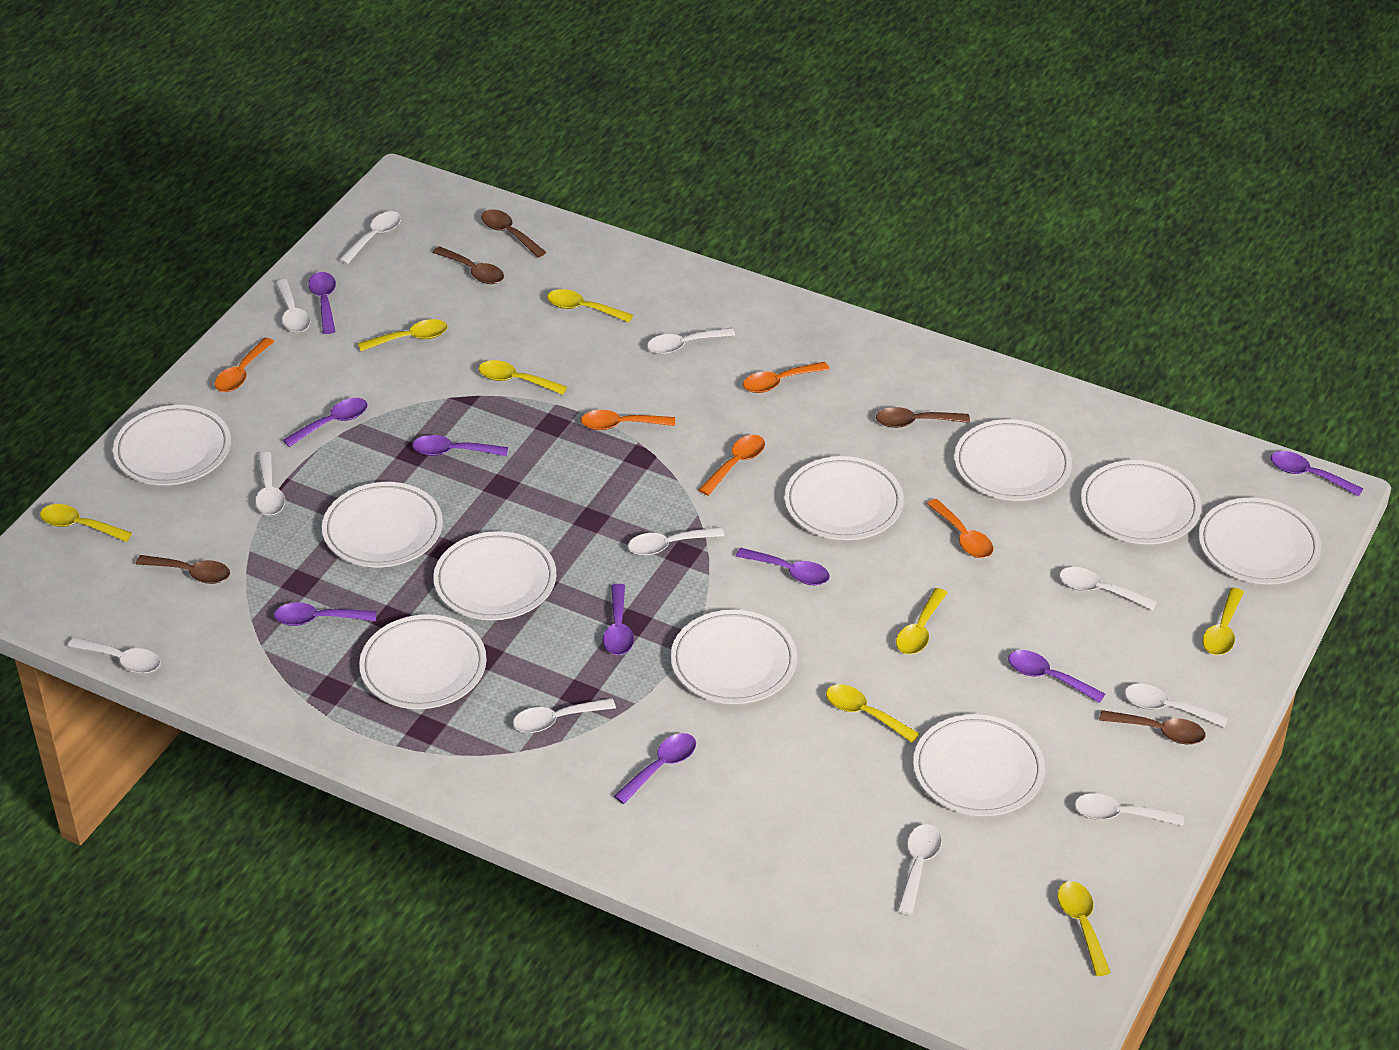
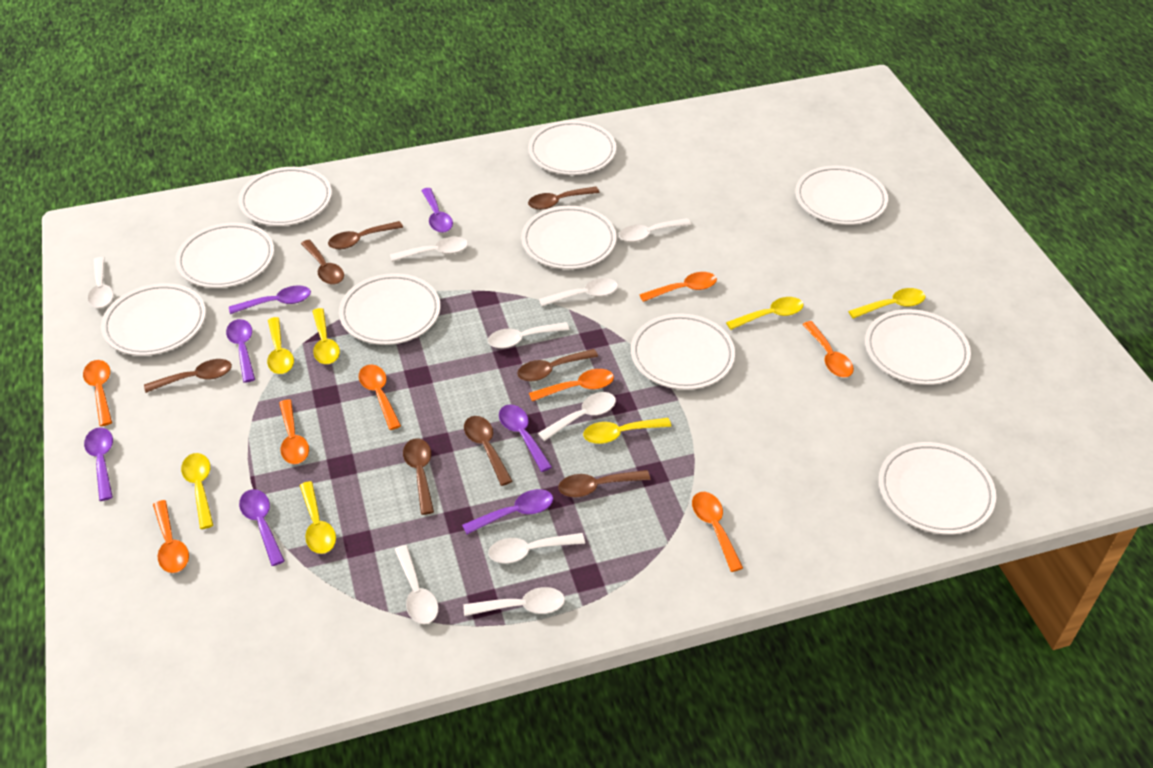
brown spoon: [136,555,230,584] [432,246,504,284] [481,209,546,258] [876,407,970,428] [1099,710,1206,744] = 5 -> [144,359,232,393] [301,240,344,285] [328,221,403,249] [403,438,434,515] [464,416,512,486] [517,349,598,381] [528,186,600,210] [558,470,650,497] = 8
orange spoon: [215,338,274,392] [581,410,675,430] [699,435,765,496] [743,362,830,393] [927,499,993,558] = 5 -> [83,360,112,426] [153,500,189,573] [279,399,309,464] [359,364,401,430] [529,369,614,401] [639,272,717,302] [692,492,743,572] [802,321,854,377] = 8
purple spoon: [274,602,377,626] [283,398,368,447] [308,272,336,334] [412,435,508,456] [603,584,634,655] [614,733,696,804] [736,548,830,585] [1008,650,1105,703] [1271,451,1363,497] = 9 -> [84,427,113,501] [226,319,255,383] [229,285,311,314] [239,489,285,566] [421,188,453,233] [462,489,553,534] [499,404,552,472] = 7
white spoon: [68,637,161,674] [255,452,285,515] [275,279,311,333] [339,211,401,264] [513,698,616,733] [628,527,724,556] [647,328,735,354] [898,824,942,915] [1059,567,1157,610] [1075,793,1184,826] [1125,684,1228,728] = 11 -> [88,257,114,308] [390,237,468,262] [394,545,438,624] [464,587,565,616] [488,322,569,348] [488,533,585,563] [538,392,616,441] [539,278,618,306] [619,218,691,242] = 9
yellow spoon: [40,504,132,542] [358,319,448,351] [479,360,567,395] [547,289,633,322] [826,684,919,743] [896,588,948,655] [1058,881,1111,976] [1202,588,1244,655] = 8 -> [181,453,214,529] [267,317,294,374] [300,481,336,554] [312,308,340,364] [583,418,671,444] [726,297,804,330] [848,288,925,319] = 7

